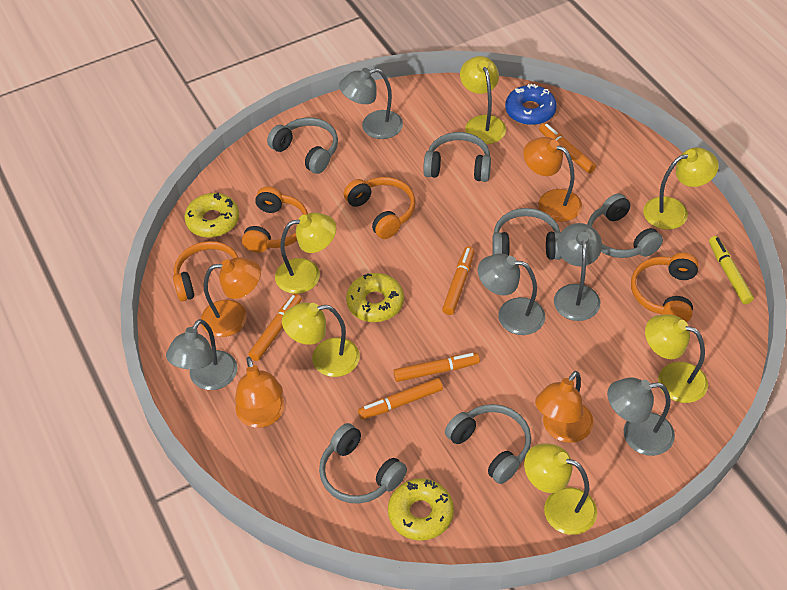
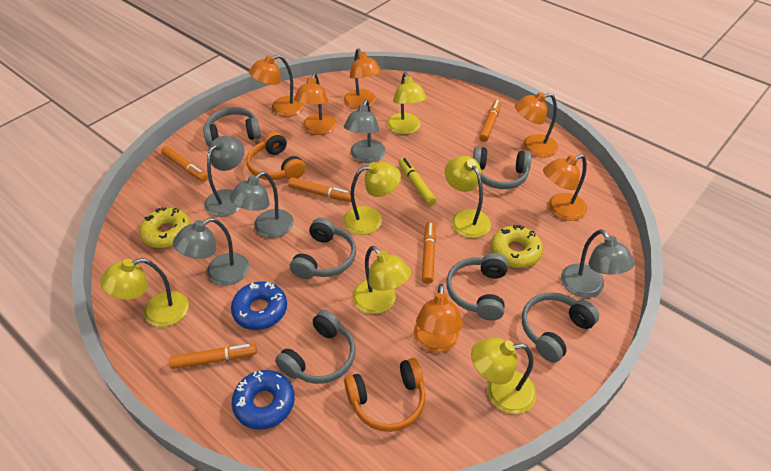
blue donut: [505,84,557,125] = 1 -> [231,281,287,330] [232,370,295,430] = 2
orange headphones: [173,241,238,301] [242,187,308,253] [344,177,416,239] [631,253,699,322] = 4 -> [246,132,305,180] [344,358,425,432] = 2
orange lamp: [201,257,261,337] [235,357,285,428] [523,137,582,222] [535,371,594,443] = 4 -> [249,55,304,117] [294,73,337,135] [344,48,381,109] [414,284,463,353] [515,92,558,158] [543,154,587,221] = 6
yellow donut: [184,192,239,238] [346,273,404,322] [388,478,454,541] = 3 -> [139,207,191,248] [491,225,543,268] = 2

